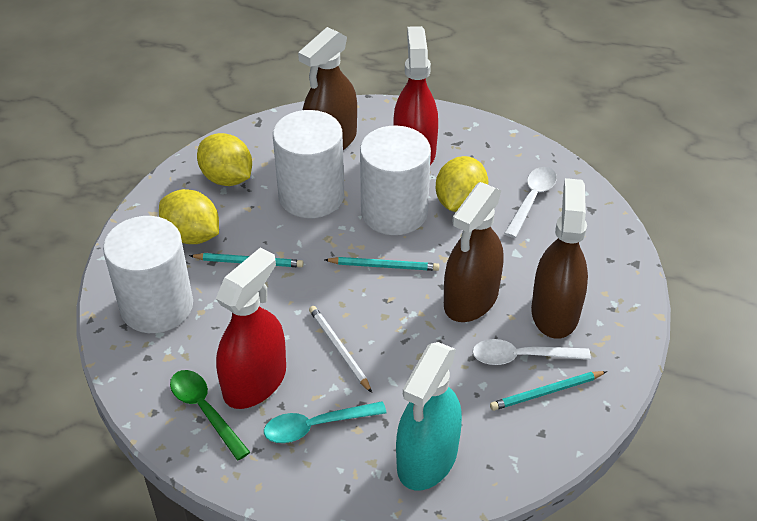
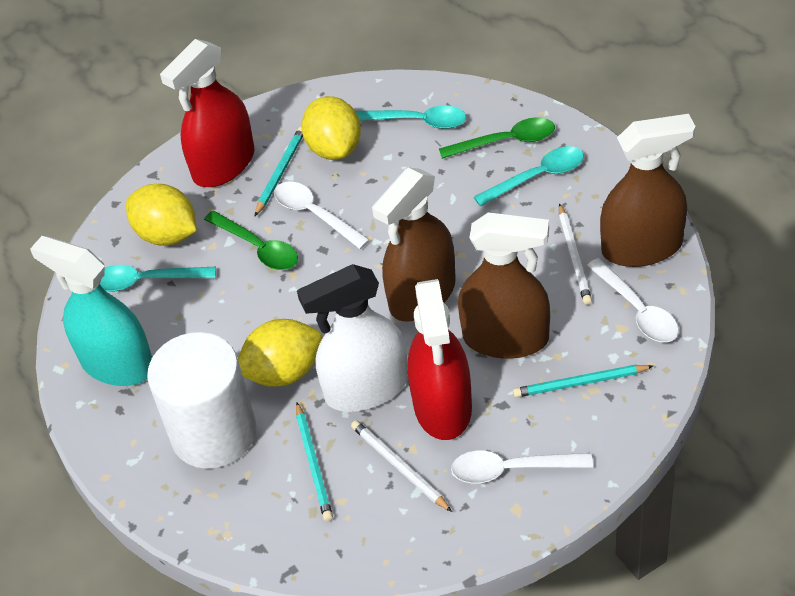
green spoon: [170,370,250,461] = 1 -> [204,211,298,270] [439,117,555,159] = 2
turquoise spoon: [264,401,387,443] = 1 -> [100,265,216,291] [355,105,466,129] [474,146,584,206] = 3
white cylinder: [103,216,193,333] [273,110,344,218] [360,125,431,235] = 3 -> [147,332,257,469] = 1
white pencil: [309,306,372,393] = 1 -> [351,420,452,512] [559,203,592,305] = 2
white spoon: [472,339,591,365] [504,167,557,238] = 2 -> [274,182,370,249] [451,451,593,483] [587,258,679,342] = 3
white spray bottle: none = 0 -> [297,264,408,412] = 1

